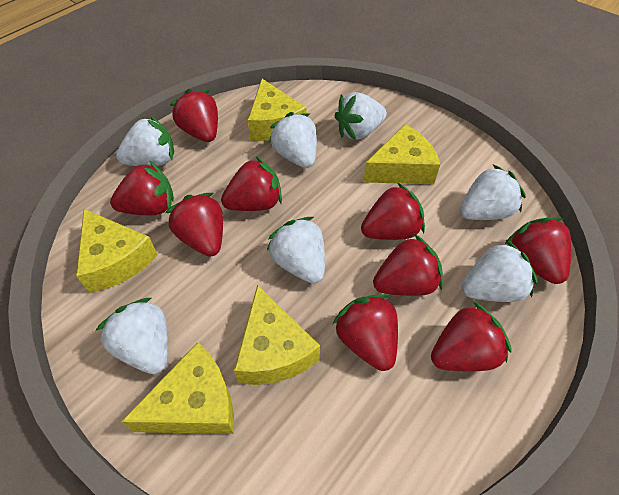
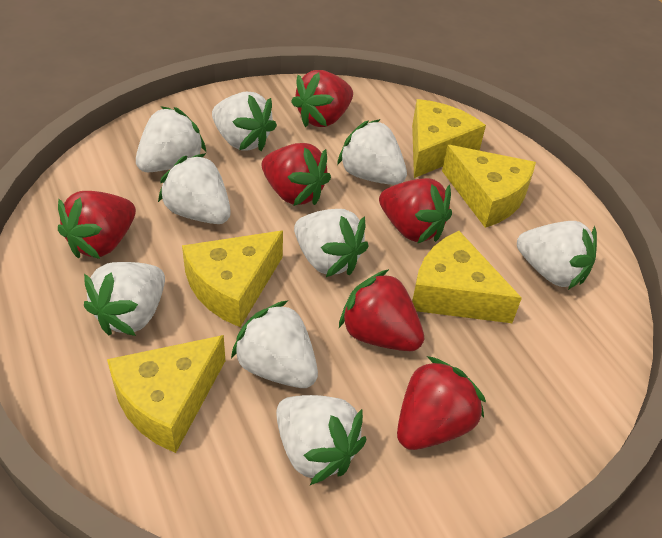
red strawberry: [110,160,174,215] [165,193,223,257] [170,89,218,142] [221,157,282,211] [332,294,398,371] [361,182,425,240] [373,234,443,296] [431,301,512,371] [505,217,571,284] = 9 -> [58,191,136,259] [262,143,331,206] [291,70,353,127] [339,269,424,351] [379,178,452,244] [397,356,486,450] = 6
white strawberry: [96,298,168,374] [116,116,174,166] [267,217,325,284] [269,112,317,168] [334,92,387,140] [460,164,526,220] [462,239,537,302] = 7 -> [84,262,165,336] [136,106,206,172] [158,153,231,224] [212,92,277,152] [231,300,318,388] [276,395,366,485] [294,209,369,277] [337,119,407,185] [517,221,597,290] = 9

